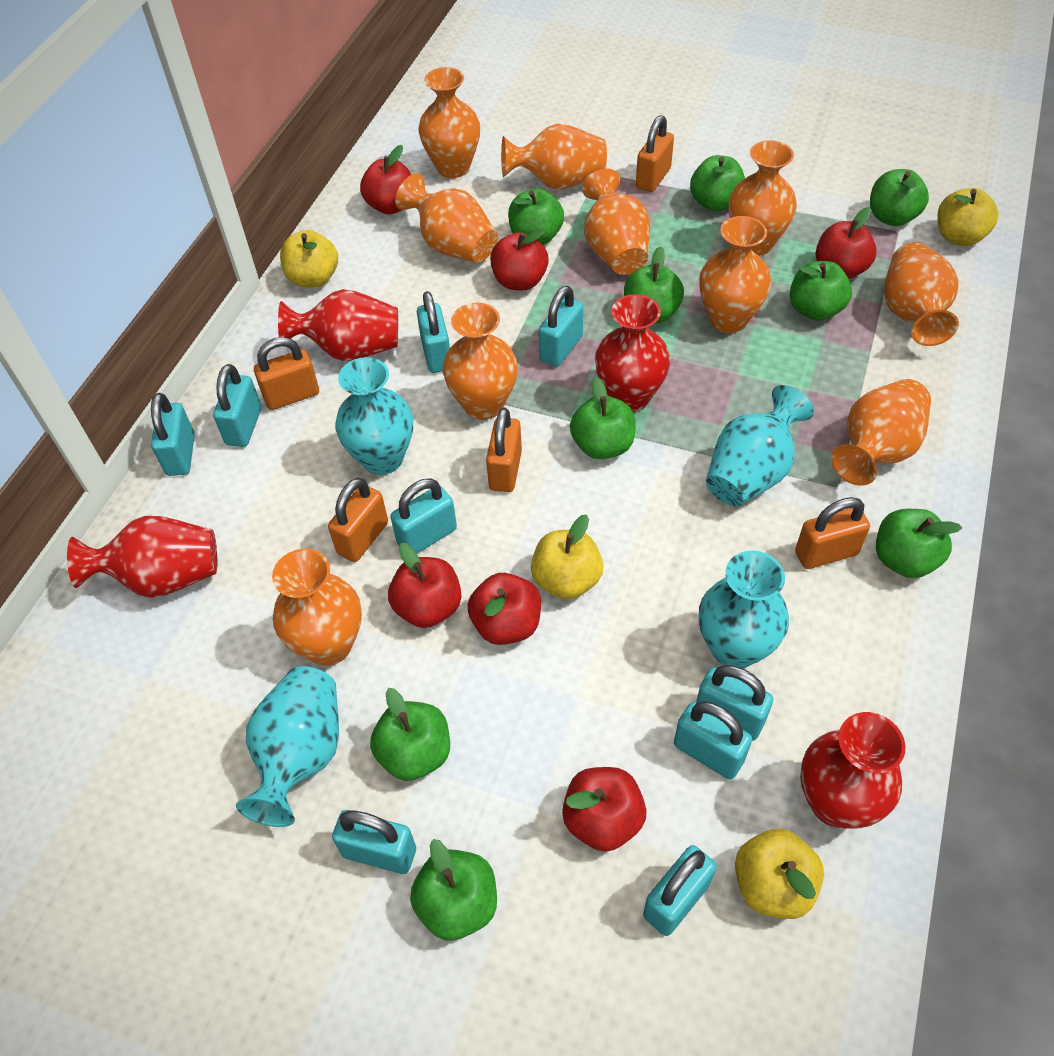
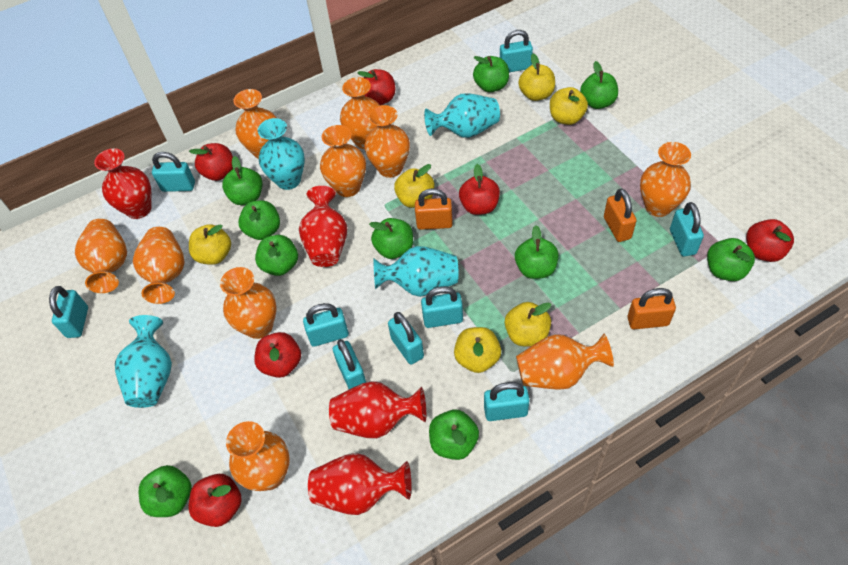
green apple: [370,688,450,781] [410,839,497,940] [508,189,564,245] [570,377,636,459] [624,246,684,323] [690,155,745,212] [790,261,852,321] [870,169,929,226] [876,509,962,578] = 9 -> [139,465,192,517] [222,156,263,205] [238,200,280,240] [255,235,298,276] [369,218,413,259] [429,410,479,460] [473,56,509,92] [515,225,559,279] [580,61,618,109] [707,238,755,281] = 10
orange padlock: [254,337,319,410] [328,478,388,562] [486,408,522,492] [636,115,674,192] [795,497,870,569] = 5 -> [415,188,453,230] [604,188,637,242] [628,288,676,329] = 3
yellow apple: [280,230,338,288] [531,514,603,599] [735,829,824,919] [937,188,999,246] = 4 -> [189,224,231,265] [394,164,434,208] [454,327,501,373] [505,302,551,347] [518,53,555,101] [550,87,588,125] = 6

